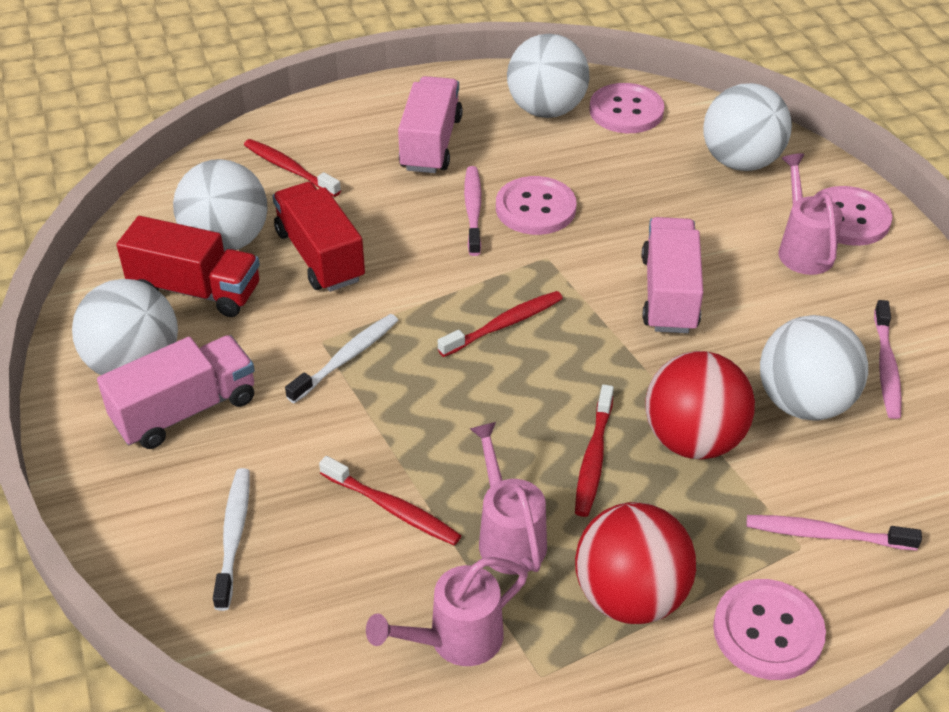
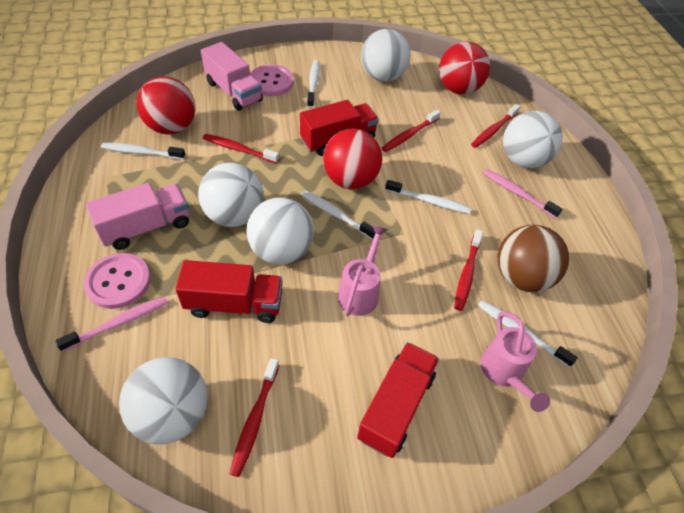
brown ball: none = 0 -> [498,225,569,292] = 1
pink button: [496,176,577,235] [589,83,664,133] [713,579,826,680] [814,186,892,246] = 4 -> [84,253,151,309] [250,64,294,96] = 2
pink toothbrush: [464,166,481,256] [746,515,922,551] [874,300,902,419] = 3 -> [55,296,168,352] [483,169,562,218] = 2
pink truck: [97,335,255,449] [398,76,463,173] [642,217,703,333] = 3 -> [86,183,189,250] [201,42,263,111] = 2
pink watering can: [366,557,528,666] [470,422,547,575] [779,153,843,275] = 3 -> [338,225,388,316] [480,311,550,412] = 2
red ball: [575,502,696,624] [645,351,755,459] = 2 -> [136,76,195,134] [323,129,382,189] [439,42,490,95] = 3
red toothbrush: [244,139,341,197] [319,456,462,546] [438,291,563,357] [575,384,614,517] = 4 -> [203,134,279,164] [229,358,279,477] [382,110,441,152] [454,229,483,311] [471,104,521,148] = 5
red truck: [116,216,260,317] [272,182,365,292] = 2 -> [175,260,283,323] [300,100,379,156] [357,342,439,458] = 3
white toothbrush: [213,468,250,611] [285,314,398,403] = 2 -> [101,143,185,160] [301,190,375,239] [307,60,320,108] [385,180,472,214] [478,300,578,367] = 5

